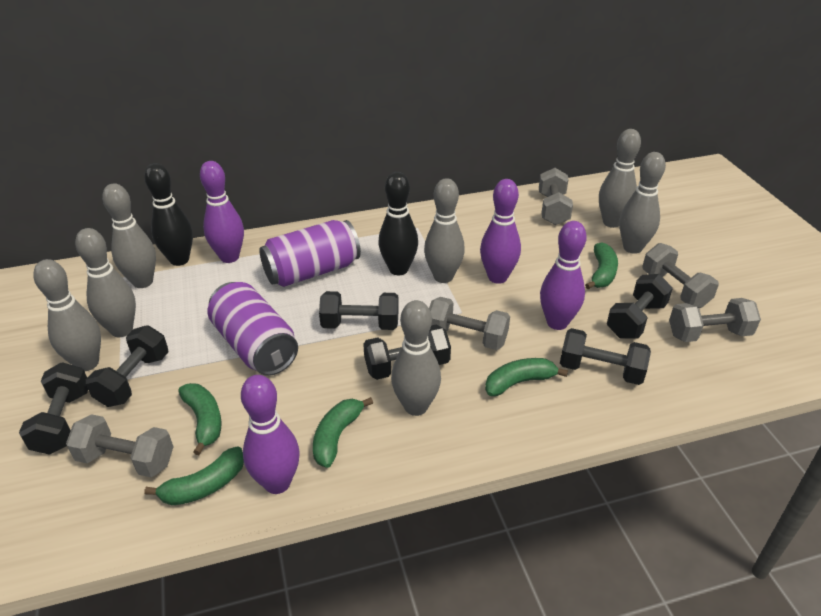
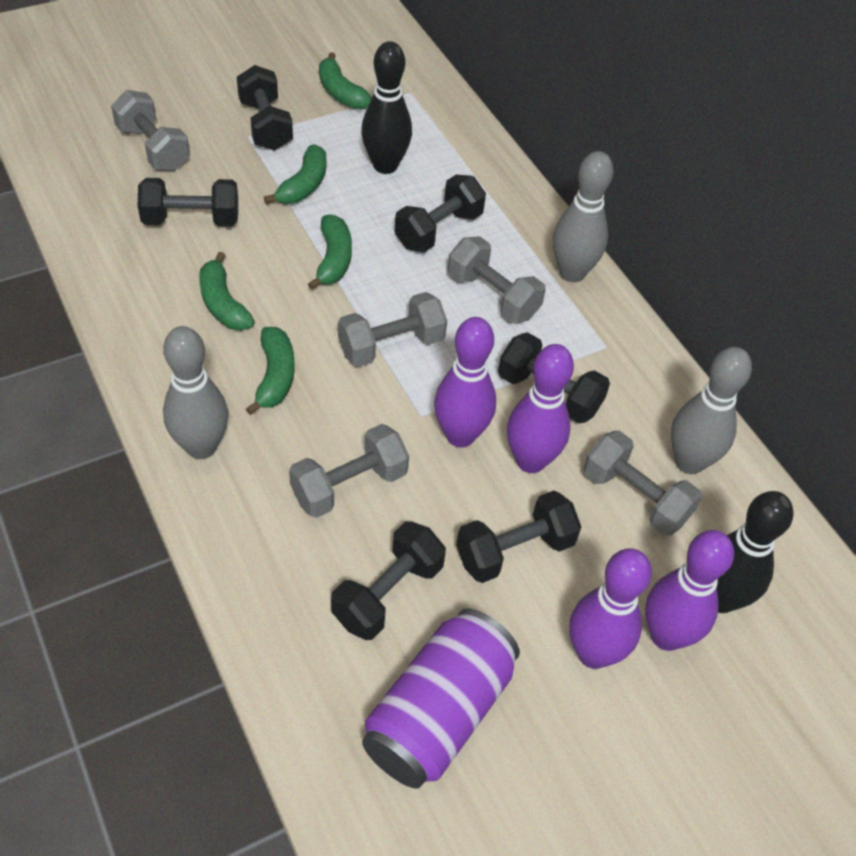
grey bowling pin: [33,259,101,371] [75,228,136,337] [102,183,156,288] [391,300,441,416] [424,178,465,283] [599,129,641,228] [619,152,666,254] = 7 -> [163,326,228,459] [553,151,614,282] [671,347,752,474] = 3
purple can: [208,282,298,376] [259,220,361,287] = 2 -> [362,608,520,789] = 1

